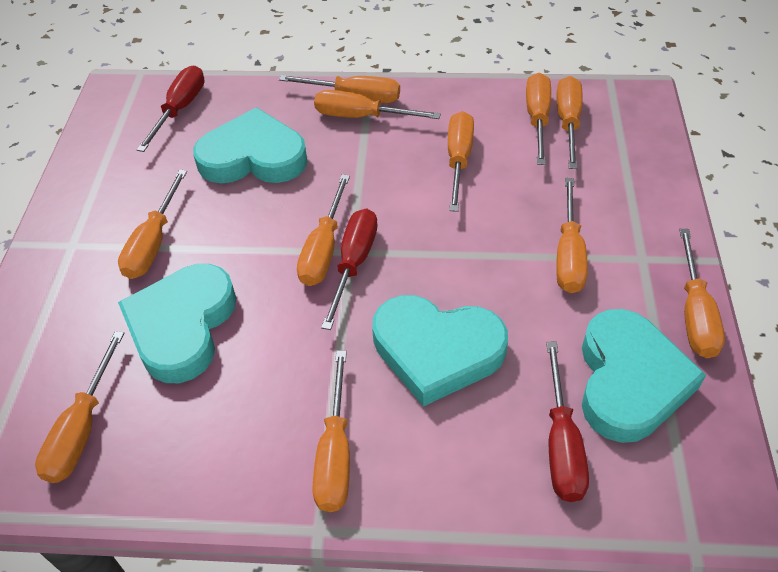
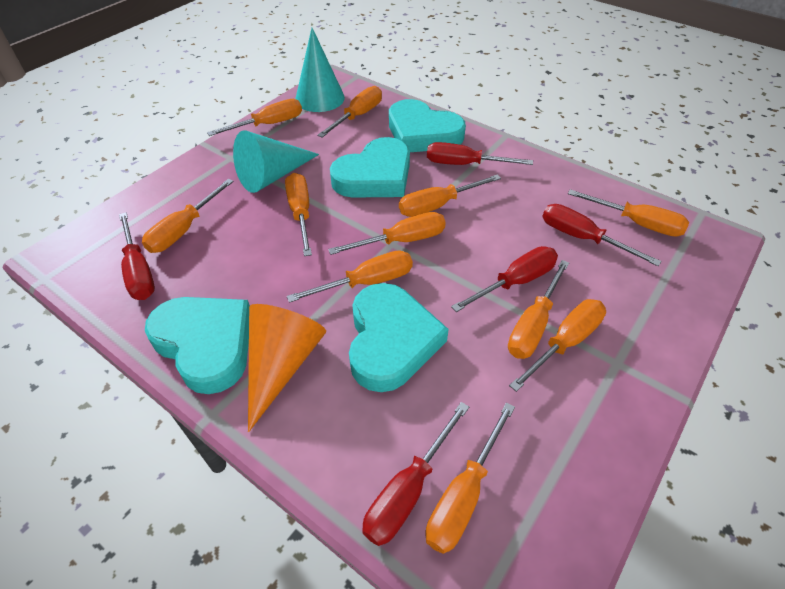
orange cone: none = 0 -> [248,304,326,432] = 1
red screwdriver: [137,66,205,152] [321,208,378,330] [546,341,589,502] = 3 -> [119,212,155,300] [362,402,469,546] [427,142,533,165] [451,246,558,312] [542,204,662,266] = 5
turquoise cone: none = 0 -> [233,130,319,193] [295,28,345,112] = 2

